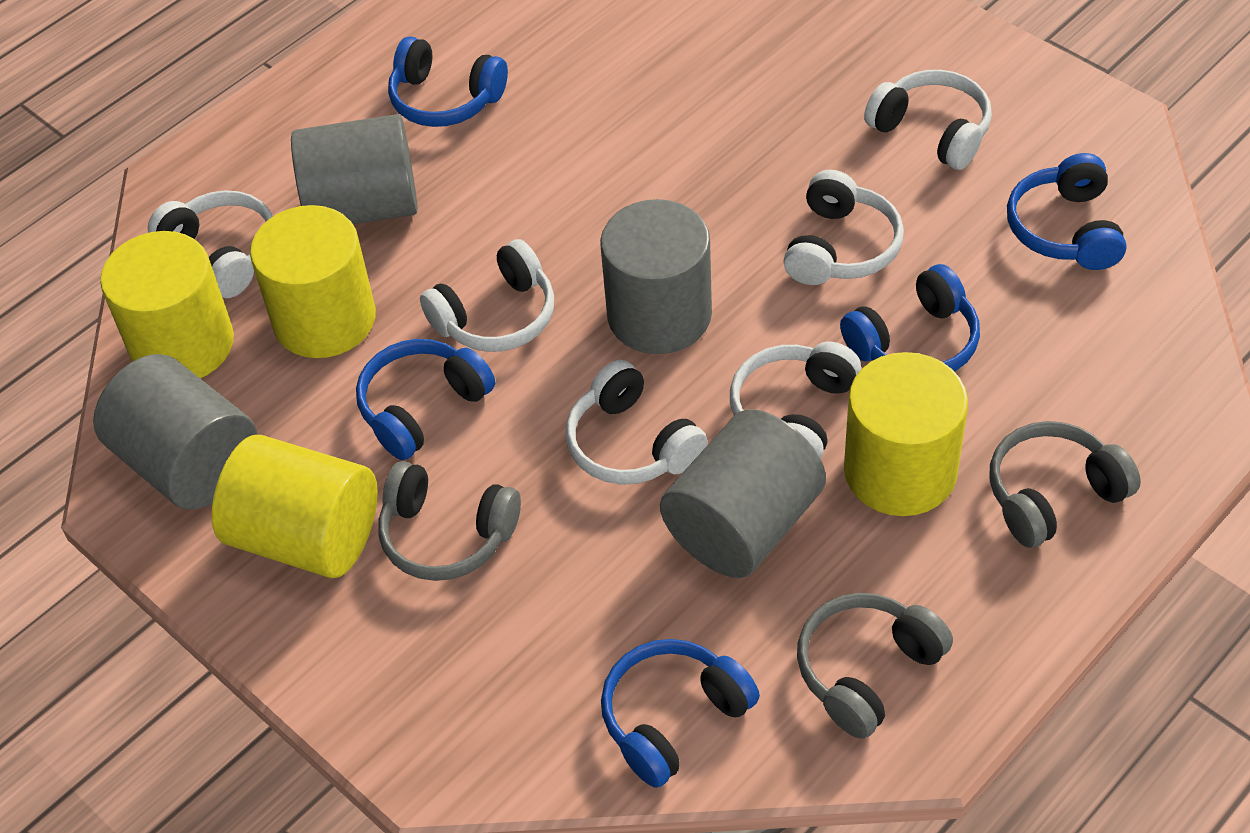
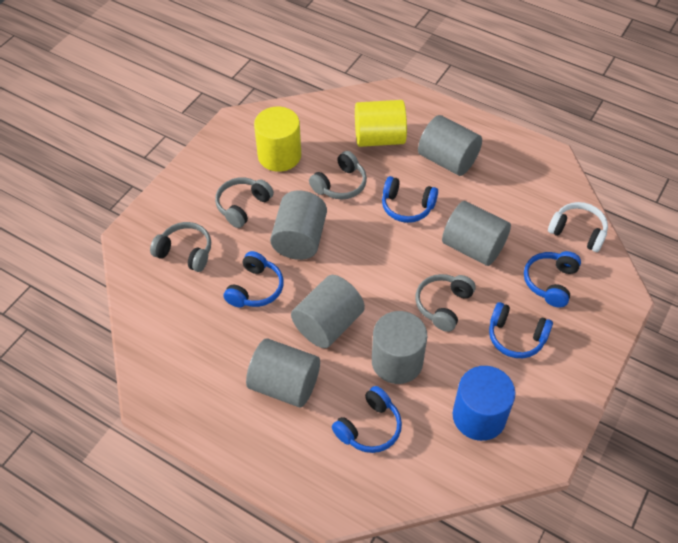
blue cylinder: none = 0 -> [453,366,515,441] = 1
grey cylinder: [93,354,257,510] [291,114,418,224] [600,199,712,354] [660,409,826,578] = 4 -> [246,338,320,407] [270,191,327,260] [291,275,365,348] [372,311,427,384] [418,115,482,176] [442,201,511,266] = 6
grey headphones: [378,461,521,581] [797,593,953,739] [989,421,1141,548] = 3 -> [150,222,211,272] [215,177,274,228] [309,151,367,200] [415,274,476,332] = 4
white headphones: [148,190,273,298] [420,239,554,352] [566,360,707,485] [730,342,861,459] [783,170,904,285] [864,70,992,170] = 6 -> [548,202,608,252] = 1
yellow cylinder: [100,231,234,378] [212,435,378,578] [250,205,376,358] [844,352,968,516] = 4 -> [254,107,301,172] [355,100,407,147] = 2

